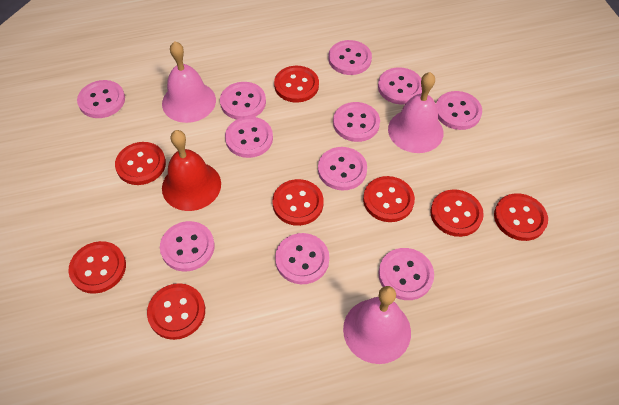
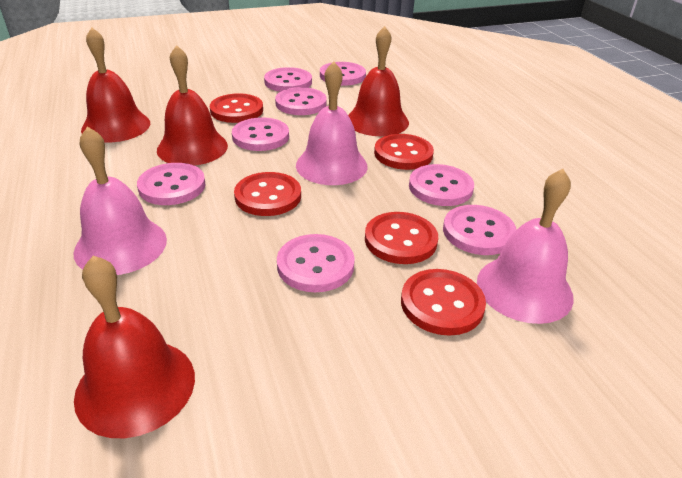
pink button: [77,80,125,118] [160,221,215,272] [220,82,266,119] [225,117,273,158] [275,233,329,284] [318,147,367,191] [328,40,372,75] [333,102,380,142] [378,67,422,105] [378,248,434,300] [436,91,482,130] = 11 -> [137,163,206,205] [232,117,289,151] [264,67,312,92] [275,87,327,115] [277,234,355,292] [320,62,366,85] [409,164,474,206] [443,205,516,255] = 8
red bell: [162,130,221,211] = 1 -> [74,256,195,438] [81,27,150,143] [157,45,228,165] [348,26,409,136] = 4
red button: [69,241,126,294] [115,142,166,185] [147,283,205,340] [272,179,324,226] [274,66,319,103] [363,176,415,222] [430,189,484,237] [494,193,548,241] = 8 -> [210,93,263,123] [234,172,301,216] [365,212,438,264] [374,134,434,170] [401,269,486,336] = 5

